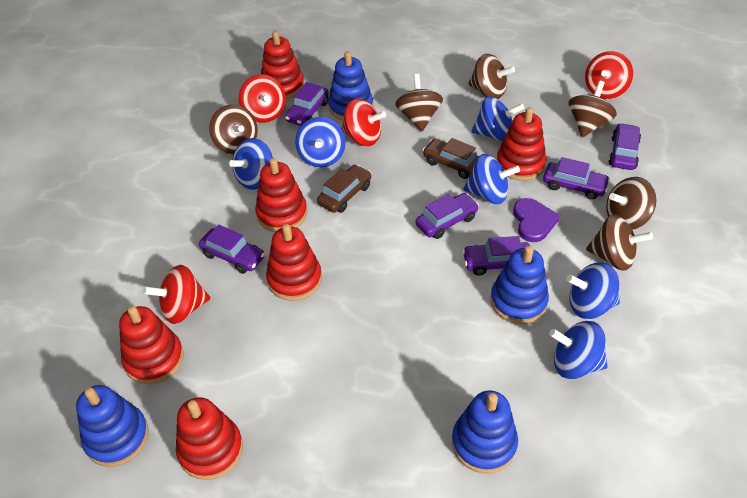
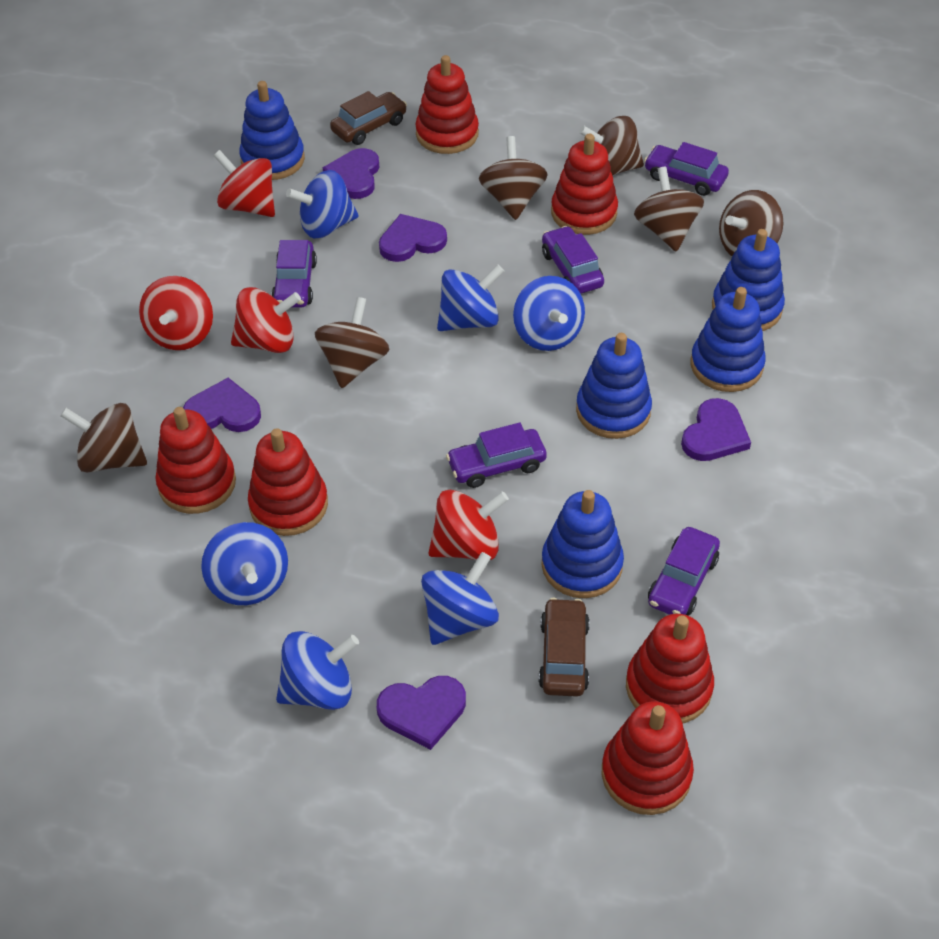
blue stacking toy: [76,385,149,467] [328,51,373,121] [452,391,518,474] [490,246,549,324] = 4 -> [239,81,305,180] [541,490,624,598] [576,333,652,439] [691,287,766,392] [712,229,785,331] = 5
purple car: [199,225,265,274] [285,82,329,126] [415,193,479,239] [462,236,530,276] [543,157,610,200] [609,123,641,170] = 6 -> [271,240,317,307] [446,422,547,488] [542,226,604,294] [644,142,729,196] [648,527,720,615] = 5
purple heart: [513,198,560,242] = 1 -> [183,378,261,432] [323,148,379,199] [377,676,466,750] [379,214,447,262] [681,398,751,461] = 5

